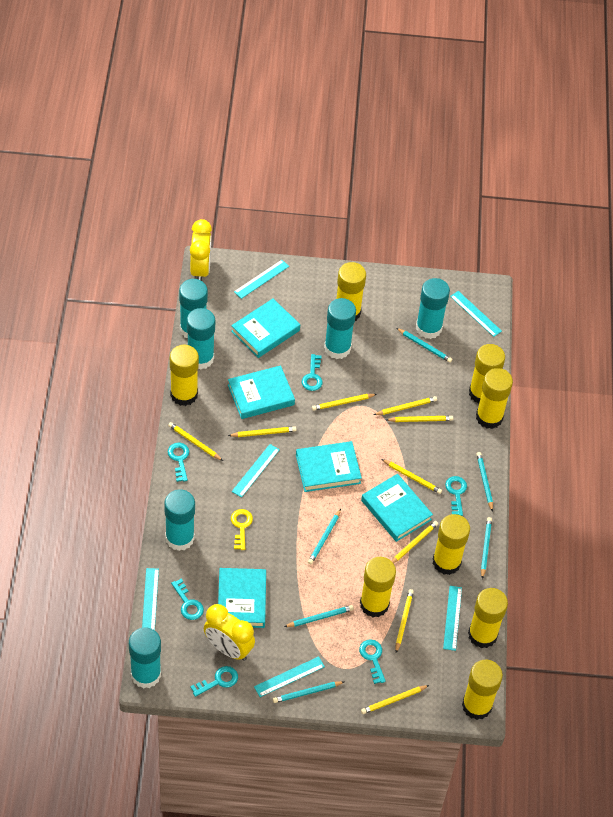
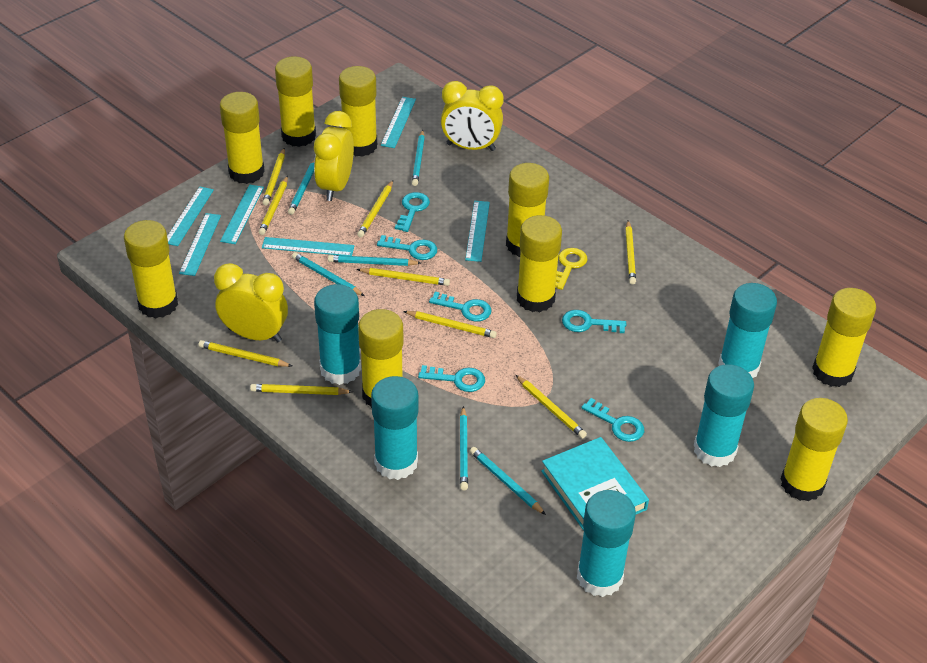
turquoise book: [218,568,266,628] [228,365,295,419] [231,299,300,358] [296,441,362,492] [361,474,433,542] = 5 -> [541,437,649,531] = 1
turquoise glue stick: [129,627,161,689] [164,489,195,551] [179,279,208,338] [187,308,215,370] [324,298,356,359] [416,278,450,339] = 6 -> [314,284,361,385] [371,376,418,480] [577,490,636,597] [694,364,754,467] [718,283,777,378] = 5
yellow clock: [190,219,212,281] [204,604,255,661] = 2 -> [214,263,288,343] [314,111,354,201] [441,81,503,151] = 3
yellow glue stick: [170,345,199,406] [337,262,366,321] [360,557,396,617] [433,514,470,575] [462,660,503,720] [468,588,508,648] [469,344,505,404] [476,368,513,429] = 8 -> [124,220,178,318] [220,92,265,184] [275,56,316,147] [339,66,377,157] [358,309,403,408] [506,163,549,257] [517,215,562,312] [781,398,848,502] [812,288,876,387] = 9

